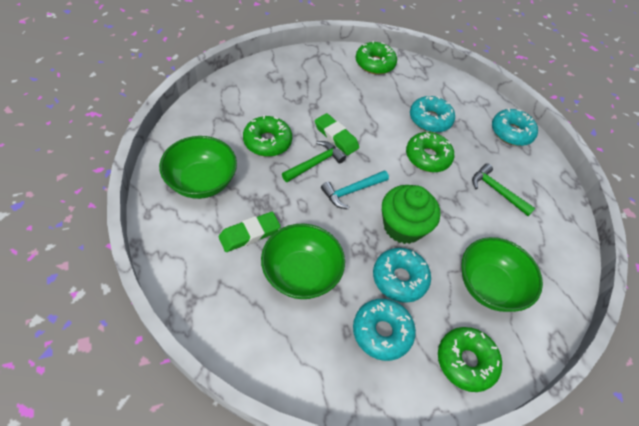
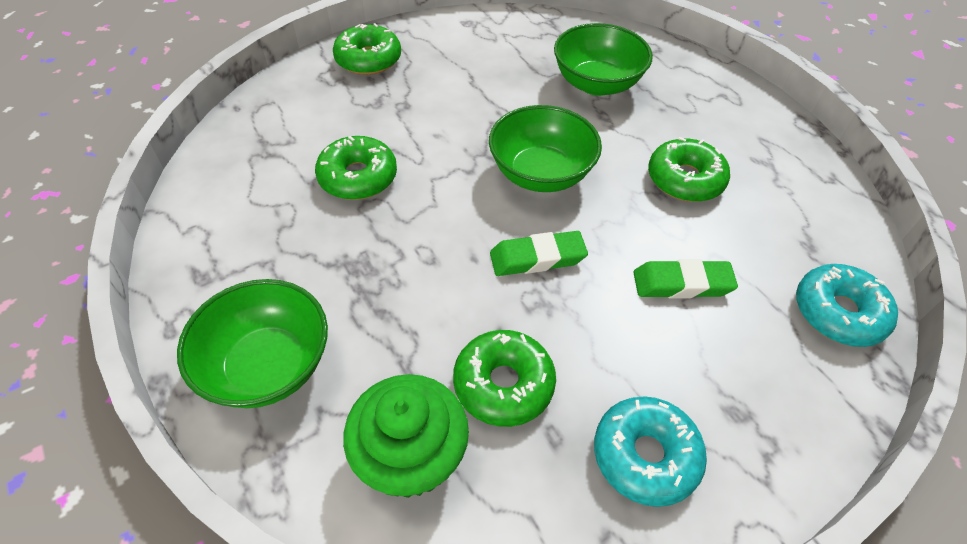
green hammer: [282,141,346,182] [472,163,535,216] = 2 -> none = 0
turquoise donut: [353,299,416,361] [373,248,431,303] [410,96,455,133] [492,108,538,146] = 4 -> [594,396,707,507] [796,264,898,347] = 2
turquoise hammer: [321,170,389,209] = 1 -> none = 0

